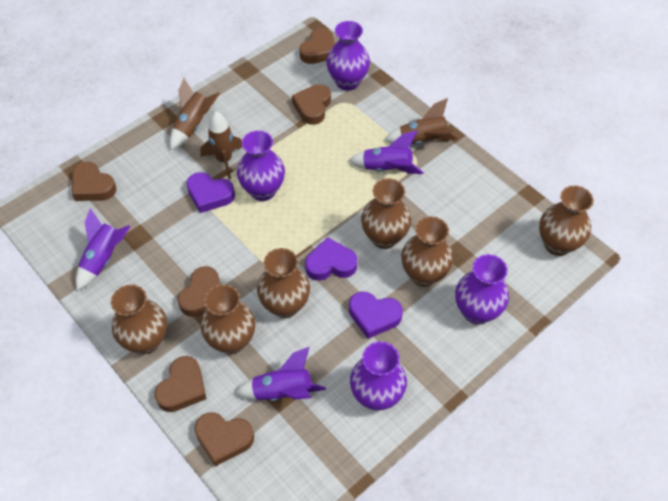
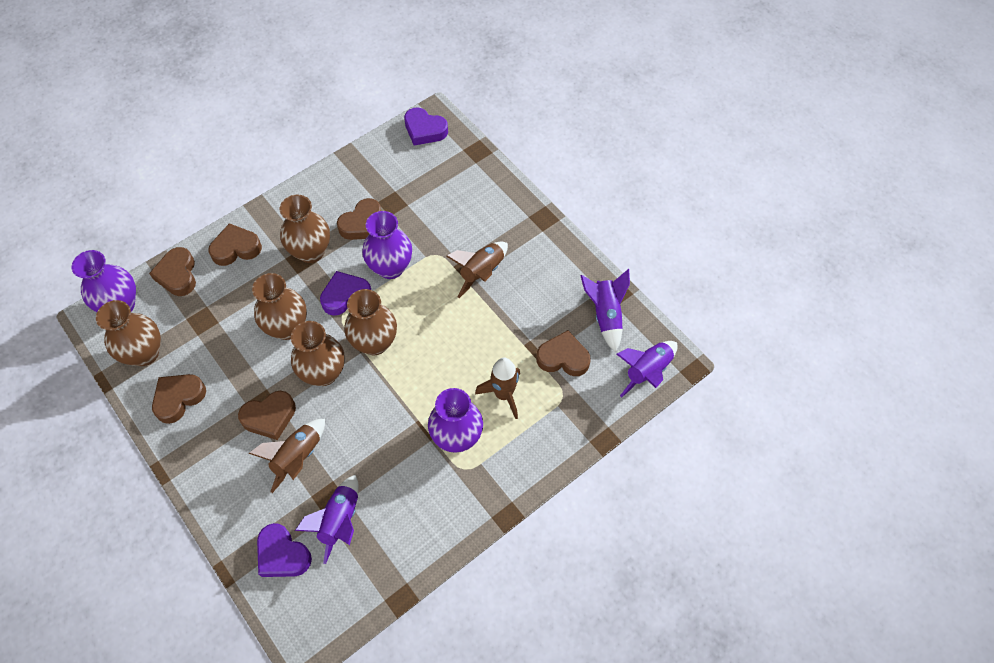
brown vase: [111,285,167,354] [201,284,255,354] [257,248,310,318] [361,178,411,249] [401,216,453,287] [539,185,594,256] = 6 -> [96,300,161,366] [252,273,307,340] [280,194,330,263] [291,321,345,386] [344,289,397,355] = 5
purple vase: [237,131,285,201] [326,21,370,91] [350,341,407,410] [455,254,509,324] = 4 -> [72,250,136,312] [362,211,412,279] [428,388,483,453] = 3

